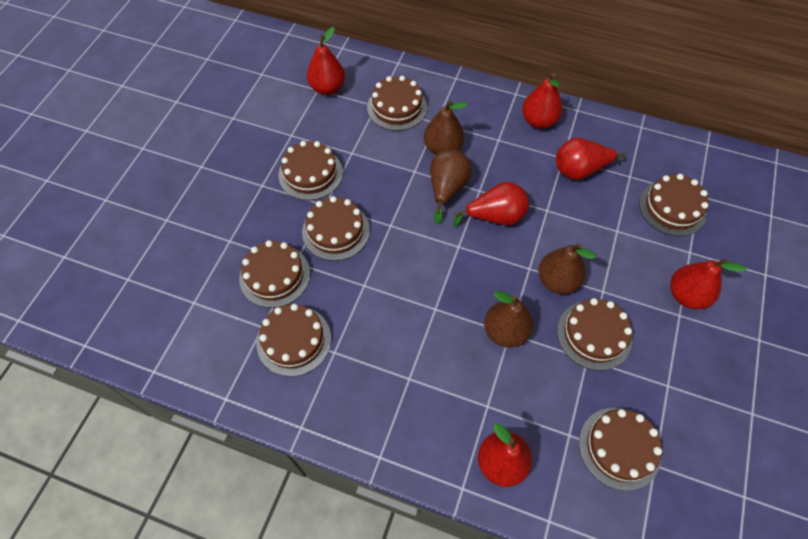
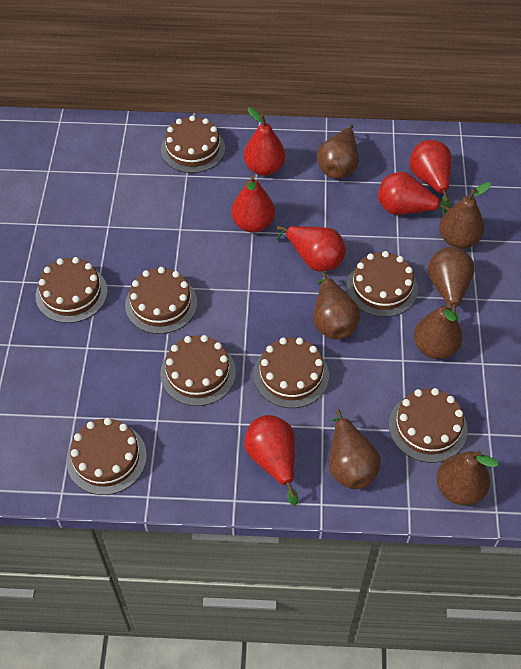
brown pear: [424,100,468,155] [430,149,472,224] [484,291,533,348] [538,243,596,294] = 4 -> [313,272,360,340] [317,125,359,179] [329,409,381,489] [414,303,463,359] [428,247,475,321] [437,451,498,506] [439,182,491,249] = 7

